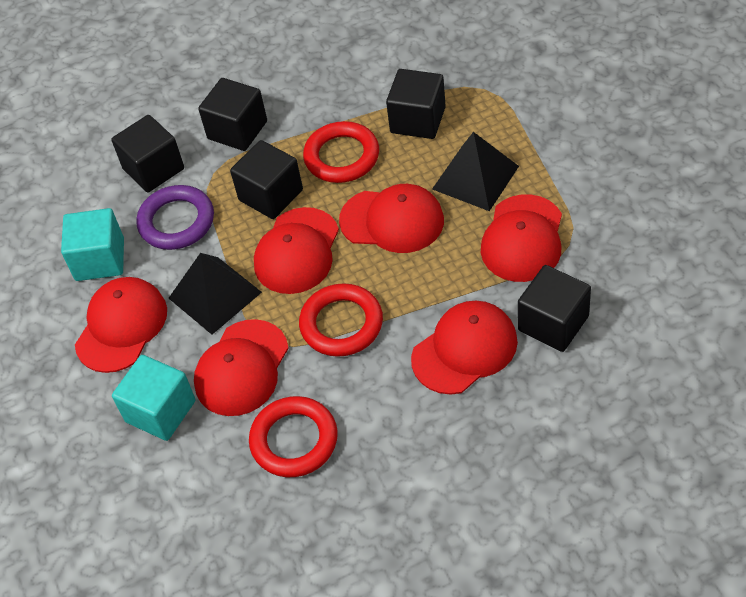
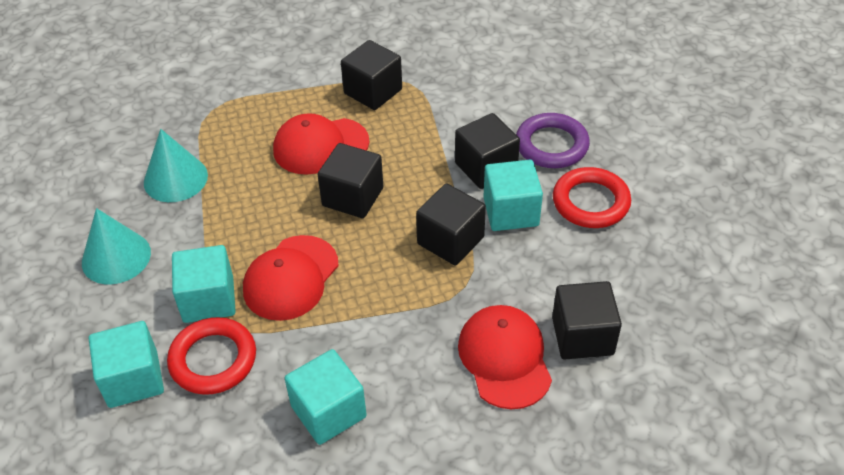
black pyramid: [169,253,262,335] [432,132,519,211] = 2 -> none = 0
red cap: [75,277,167,373] [194,319,289,416] [254,207,339,294] [339,184,444,253] [411,301,518,395] [481,194,562,282] = 6 -> [243,235,339,321] [273,113,369,175] [458,305,552,409] = 3
red ring: [249,396,338,477] [299,283,383,357] [303,121,379,183] = 3 -> [167,317,256,395] [553,167,631,228] = 2
turquoise cone: none = 0 -> [82,208,151,284] [144,129,208,202] = 2
turquoise cube: [61,208,124,281] [112,355,196,441] = 2 -> [89,321,164,408] [172,245,236,323] [285,349,367,445] [483,160,543,231] = 4

